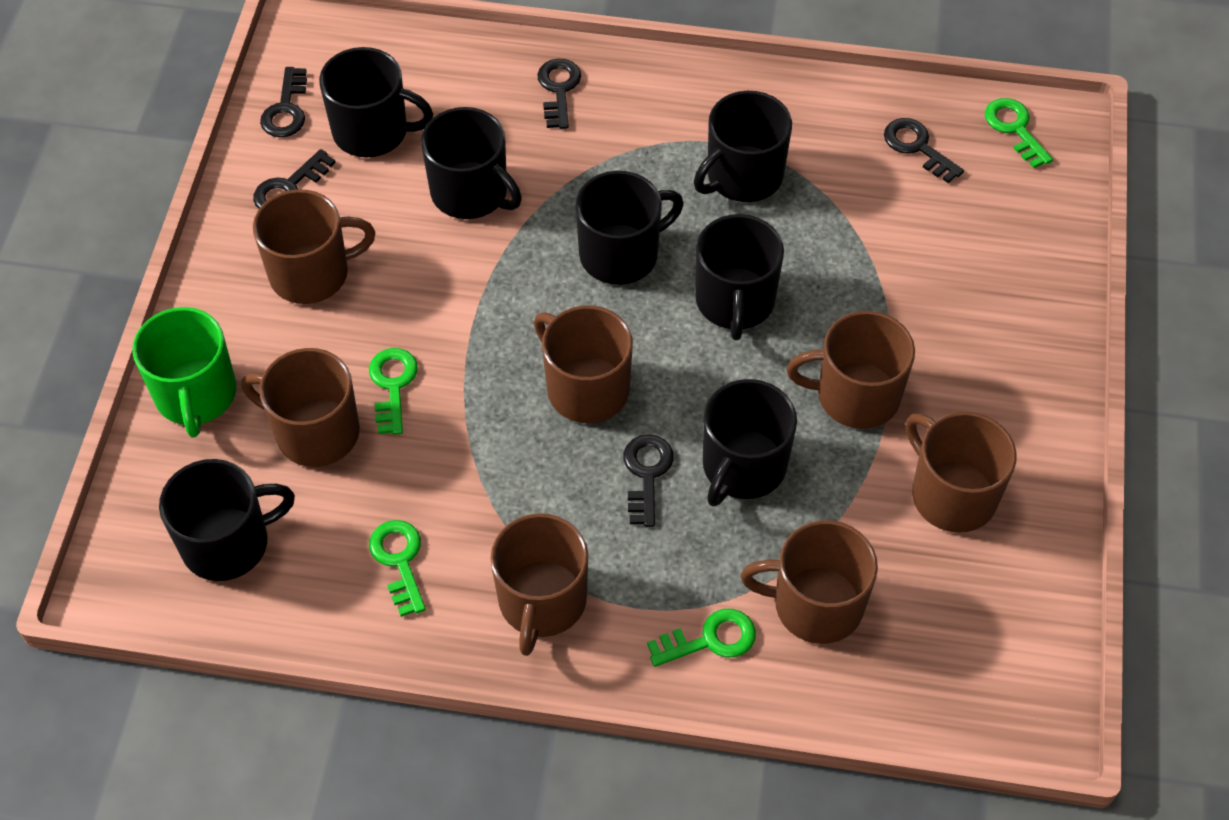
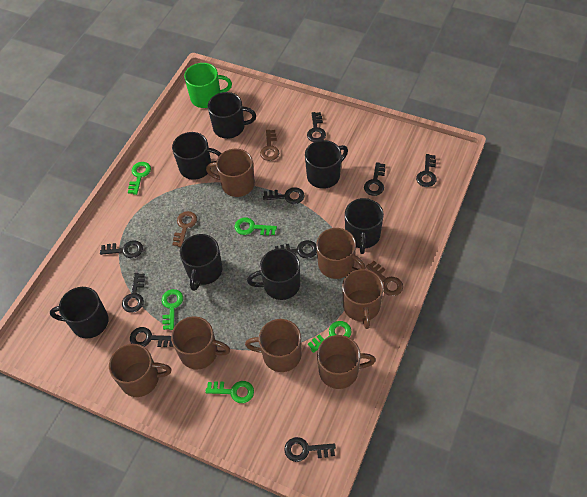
black key: [253,149,336,209] [260,67,307,138] [537,59,581,129] [623,434,674,527] [884,118,964,183] = 5 -> [100,240,143,258] [122,273,145,313] [130,327,173,347] [263,187,305,204] [275,240,317,259] [284,437,336,462] [307,112,326,142] [364,162,385,196] [416,154,437,187] = 9
brown key: none = 0 -> [172,211,197,247] [260,130,279,161] [366,261,403,296] = 3
green key: [369,348,418,435] [369,520,426,617] [647,609,756,667] [985,98,1053,168] = 4 -> [128,162,151,195] [162,289,183,330] [205,381,254,403] [235,217,277,235] [308,321,352,353] = 5

